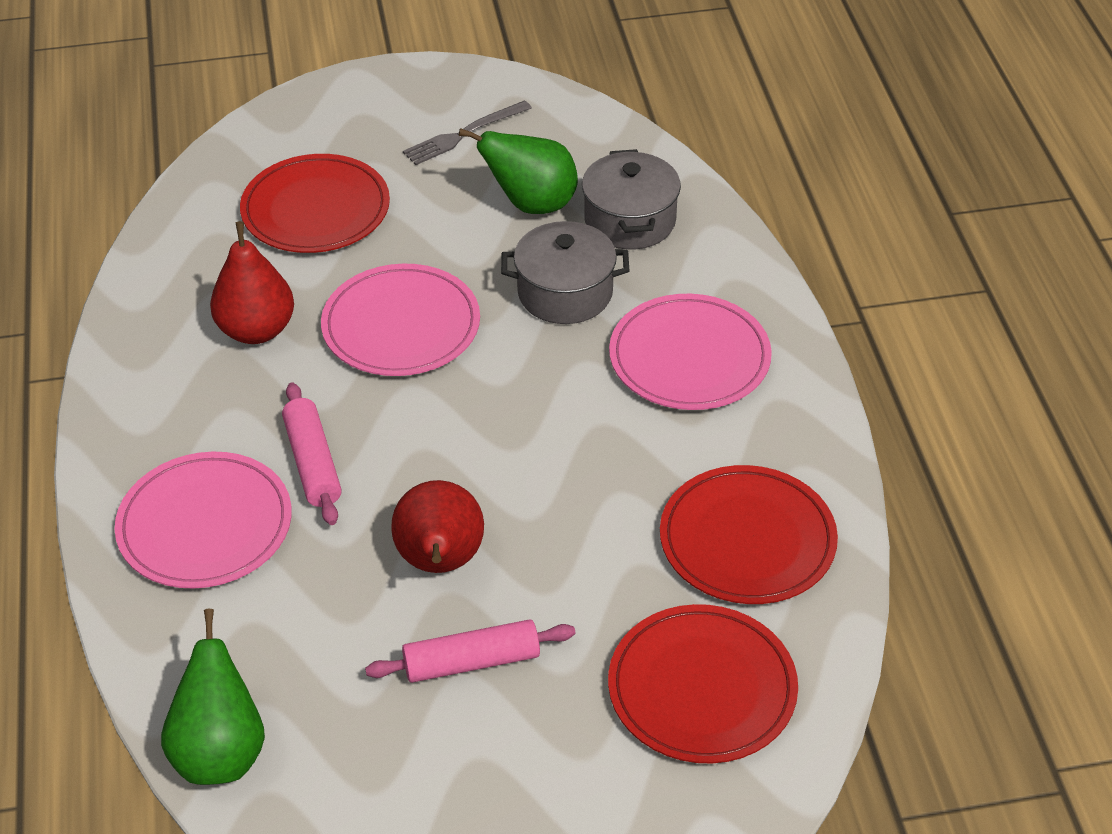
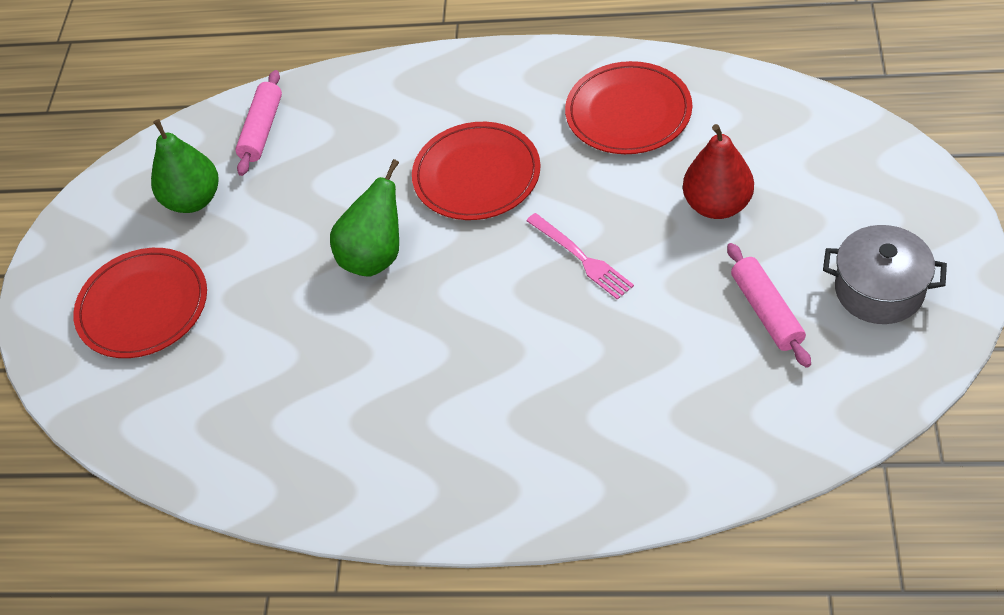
grey fork: [403,100,532,165] = 1 -> none = 0
grey pot: [501,221,629,324] [582,149,681,249] = 2 -> [823,225,947,324] = 1
pink fork: none = 0 -> [526,213,634,300] = 1
pink plate: [114,452,292,589] [321,264,480,376] [609,294,772,410] = 3 -> none = 0
red pear: [210,221,294,344] [391,480,484,573] = 2 -> [683,124,754,219] = 1

